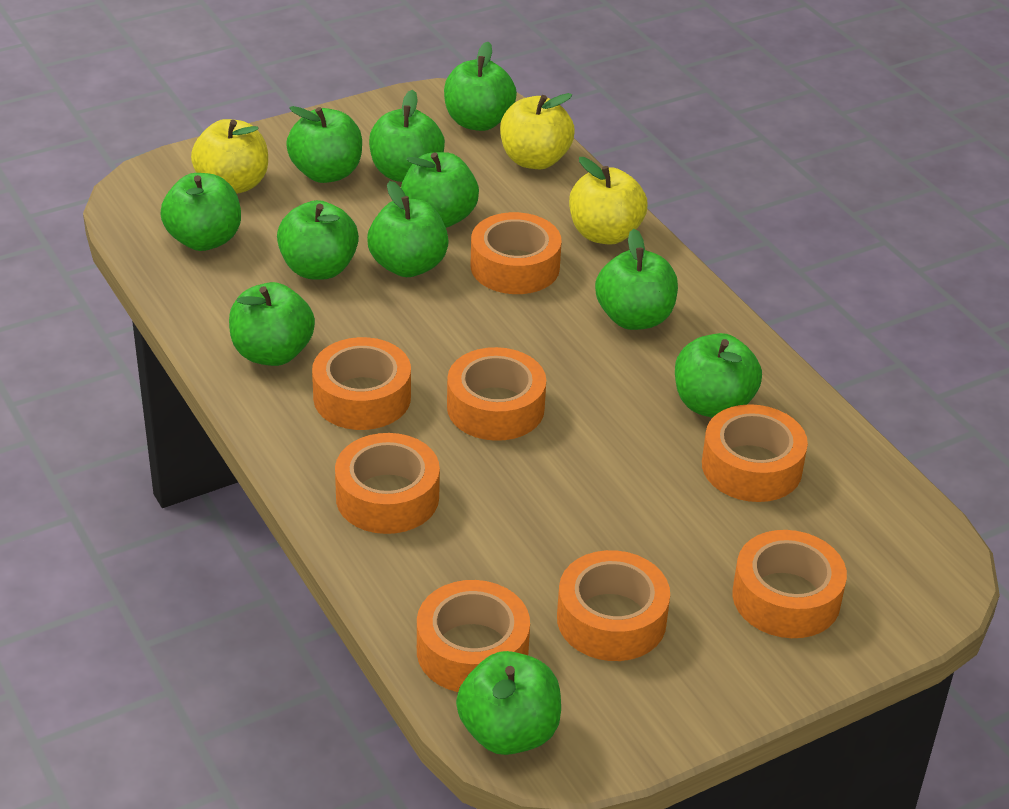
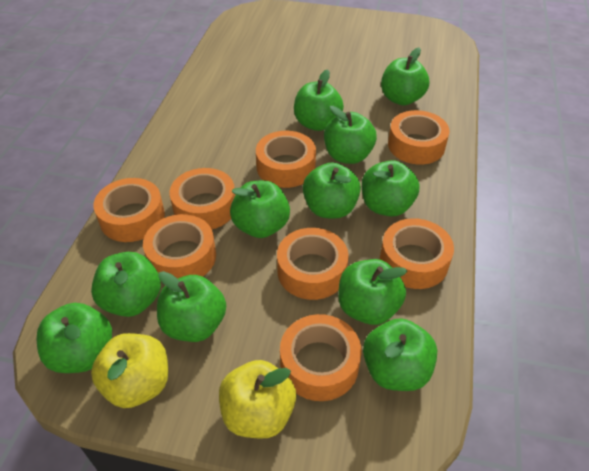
yellow apple: [191,119,268,194] [500,93,575,169] [569,157,648,245] = 3 -> [91,333,168,408] [219,360,296,439] = 2

